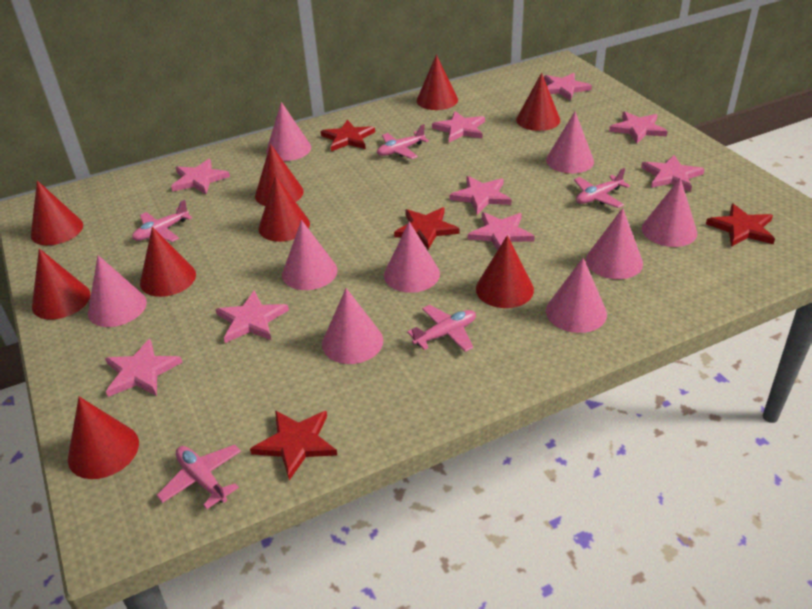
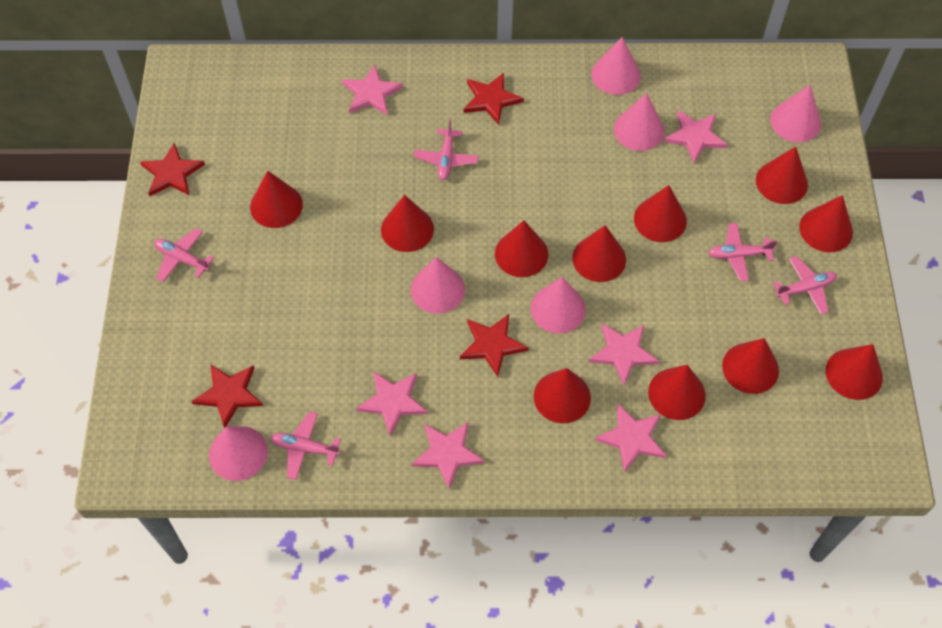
pink cone: [88,255,147,327] [266,102,311,161] [282,220,337,290] [322,288,383,364] [384,222,440,293] [546,112,594,173] [546,258,607,333] [586,208,643,279] [642,178,697,247] = 9 -> [209,426,268,481] [411,257,465,314] [531,277,586,334] [591,37,641,95] [614,93,664,151] [770,85,821,142] = 6
pink star: [105,339,183,397] [171,159,230,194] [215,291,289,343] [432,111,485,143] [449,176,512,215] [468,212,535,251] [544,73,592,101] [609,111,668,144] [641,155,705,192] = 9 -> [342,65,403,115] [356,371,428,436] [412,422,485,489] [589,324,659,385] [595,404,666,473] [663,110,728,163] = 6
red cone: [31,180,83,245] [32,248,91,319] [68,397,139,479] [140,227,196,297] [255,144,304,206] [259,175,310,242] [417,54,458,110] [476,235,534,308] [516,73,560,131] = 9 -> [250,171,303,228] [381,195,434,252] [495,220,548,277] [534,368,591,423] [572,225,626,282] [634,185,687,242] [648,365,706,420] [722,338,779,394] [756,147,808,204] [799,195,853,252] [826,344,883,400] = 11

